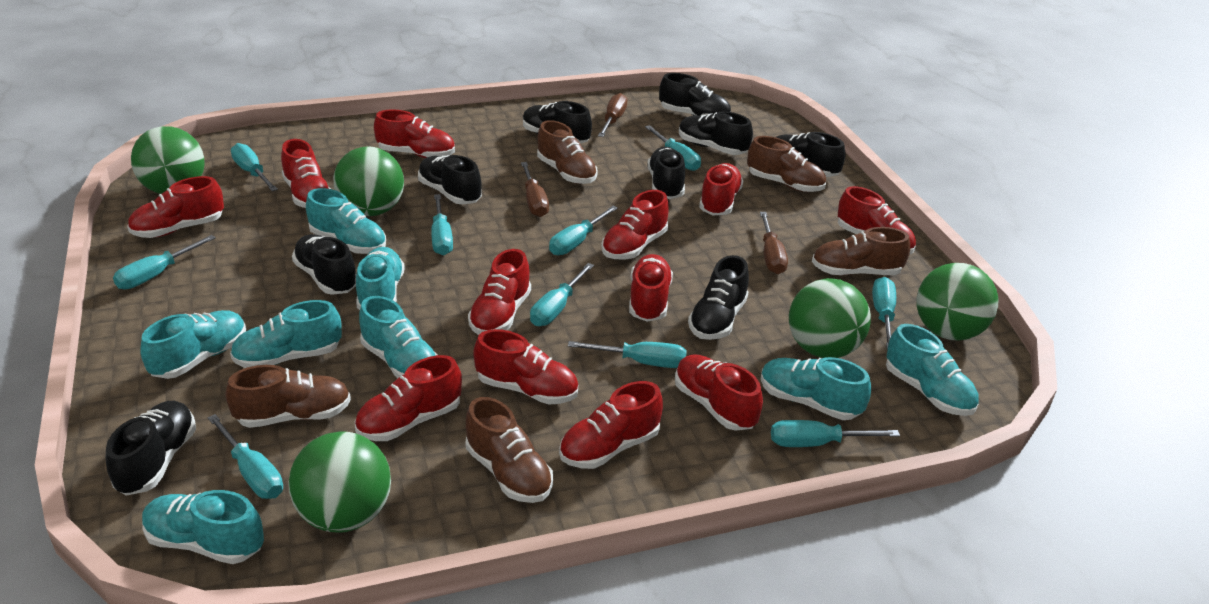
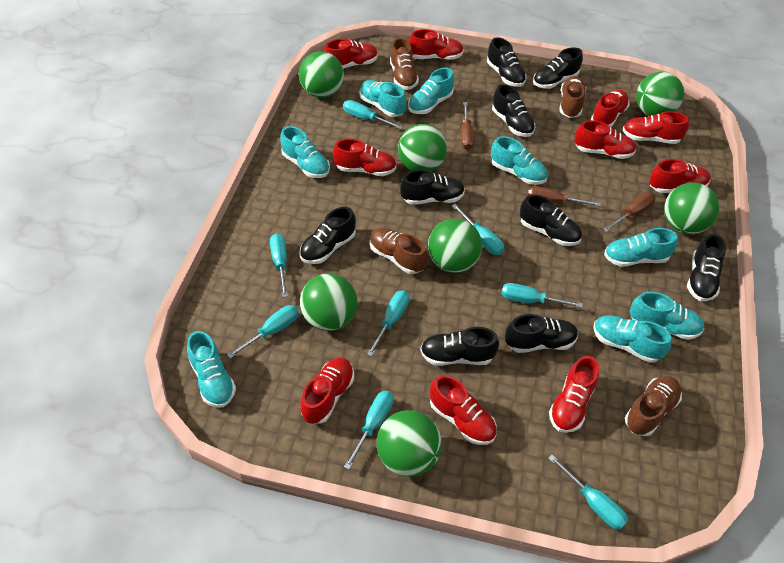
brown shoe: [226,365,351,428] [466,397,553,503] [537,120,598,184] [747,136,826,192] [812,227,910,275] = 5 -> [370,227,427,274] [390,38,419,90] [559,76,586,118] [625,376,682,436] = 4
green ball: [131,126,205,194] [288,431,391,533] [333,146,404,216] [789,278,871,358] [917,263,998,341] = 5 -> [299,51,344,98] [300,273,357,331] [376,410,442,477] [398,124,447,172] [428,219,482,273] [636,72,684,116] [664,182,719,234] = 7
red shoe: [127,176,224,238] [281,139,331,208] [355,355,462,441] [374,109,455,158] [468,249,531,335] [473,329,578,405] [559,381,663,469] [601,190,669,260] [629,254,673,322] [675,354,763,431] [699,163,743,216] [838,186,916,255] = 12 -> [300,357,354,424] [324,39,378,69] [333,139,397,176] [409,29,464,60] [430,375,497,445] [549,356,599,433] [574,120,636,159] [591,89,630,127] [622,111,689,144] [649,159,711,193] = 10
turquoise screwdriver: [113,235,216,289] [208,414,283,499] [231,143,278,191] [431,194,453,256] [530,263,594,326] [549,206,618,255] [568,341,687,368] [645,125,701,171] [771,420,900,447] [872,277,896,349] = 10 -> [227,305,299,359] [270,233,288,298] [343,100,403,129] [344,391,394,470] [367,290,409,357] [452,204,504,255] [502,283,583,308] [548,455,628,530] = 8

